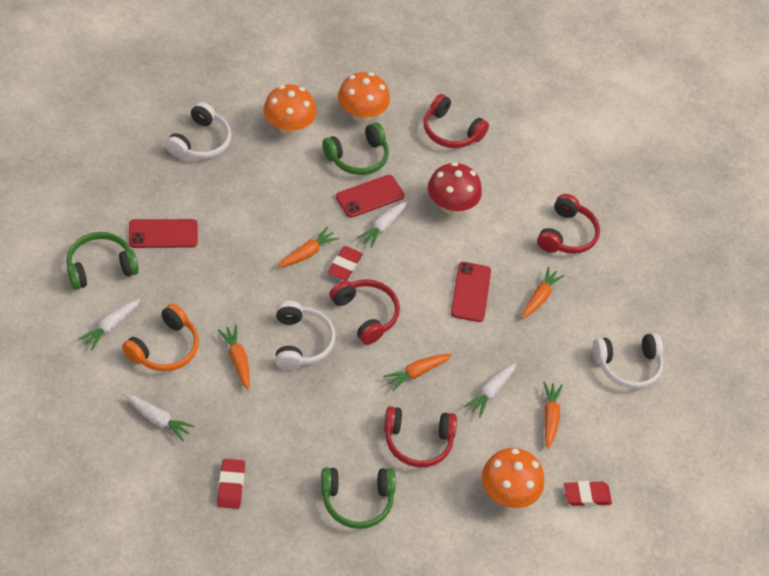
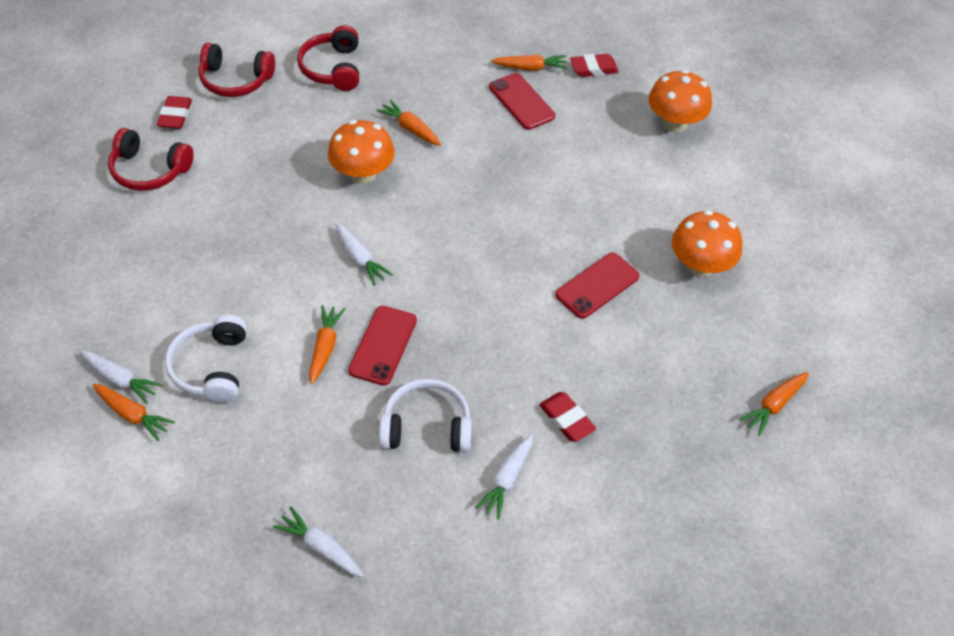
green headphones: [67,232,139,290] [321,467,396,529] [322,123,389,175] = 3 -> none = 0
orange headphones: [122,303,199,371] = 1 -> none = 0
red headphones: [329,279,400,345] [384,406,457,467] [424,94,489,148] [537,194,600,254] = 4 -> [108,128,194,191] [199,43,275,97] [297,25,359,91] = 3
red mushroom: [428,162,482,214] = 1 -> none = 0
white headphones: [165,102,231,159] [275,301,335,370] [592,333,663,389] = 3 -> [165,315,247,403] [379,379,472,452] = 2

